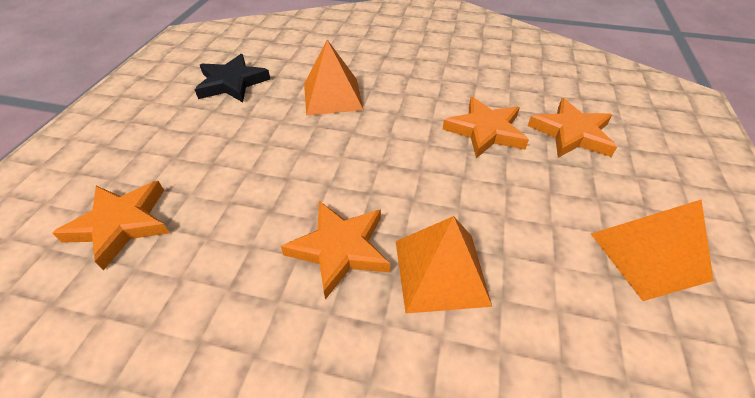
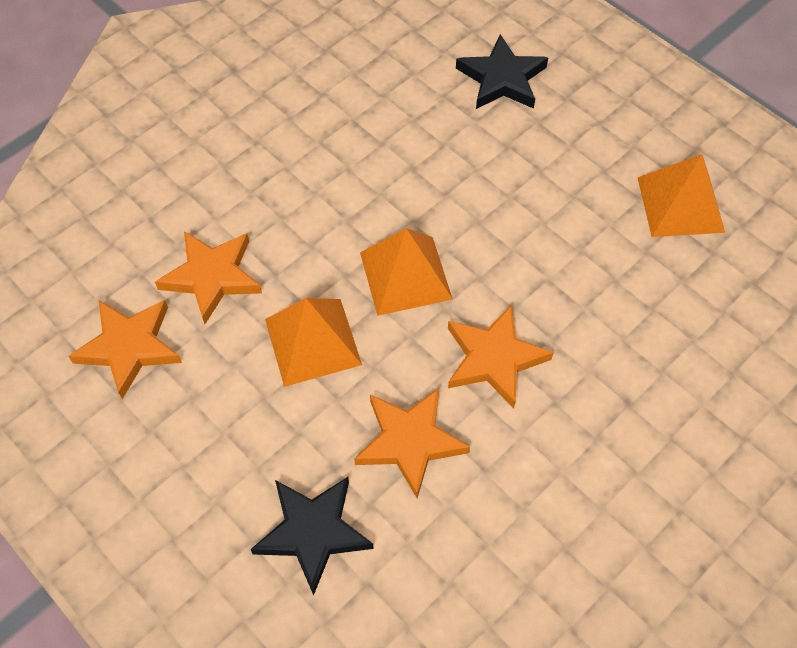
black star: [195,54,270,103] = 1 -> [251,477,374,596] [456,34,548,109] = 2

